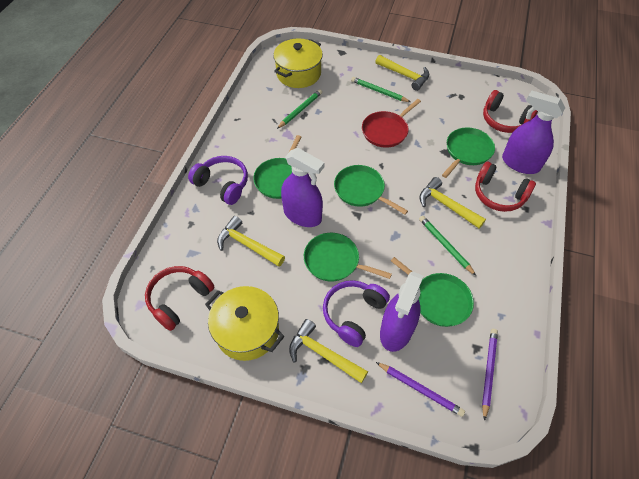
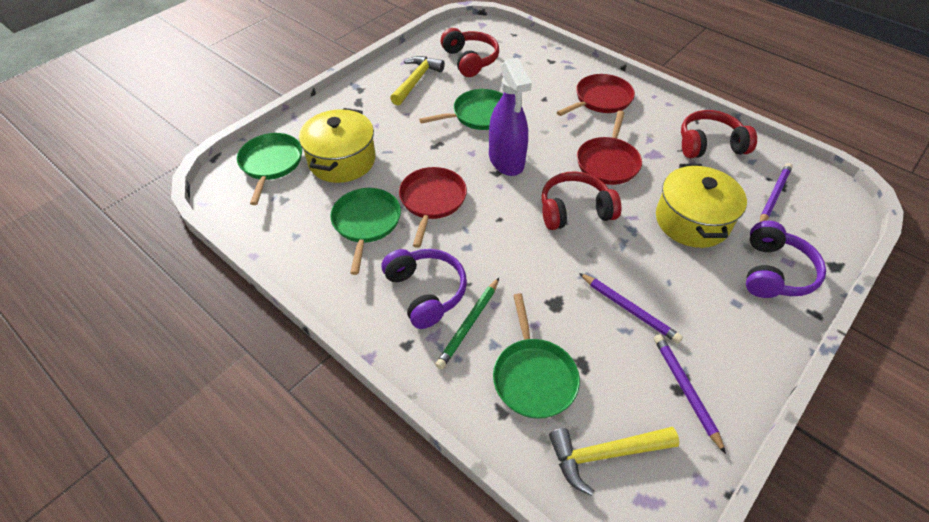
green pan: [253,135,301,199] [304,233,392,282] [334,165,408,215] [391,257,474,327] [442,128,495,178] = 5 -> [237,133,302,205] [330,188,401,275] [419,89,503,130] [493,293,580,419] = 4
green pencil: [277,89,322,129] [351,77,411,102] [419,216,476,276] = 3 -> [435,278,499,369] = 1
purple pencil: [376,362,465,417] [482,329,498,421] = 2 -> [579,273,683,343] [654,334,726,454] [760,163,793,222] = 3
purple spray bottle: [281,148,324,227] [380,272,424,352] [502,90,565,174] = 3 -> [489,58,532,176] = 1
red pan: [362,99,421,148] = 1 -> [399,167,467,248] [557,74,635,116] [577,111,642,185] = 3
yellow hammer: [217,216,285,267] [289,319,368,383] [375,55,429,91] [419,177,486,229] = 4 -> [390,56,445,105] [549,427,679,496] = 2

